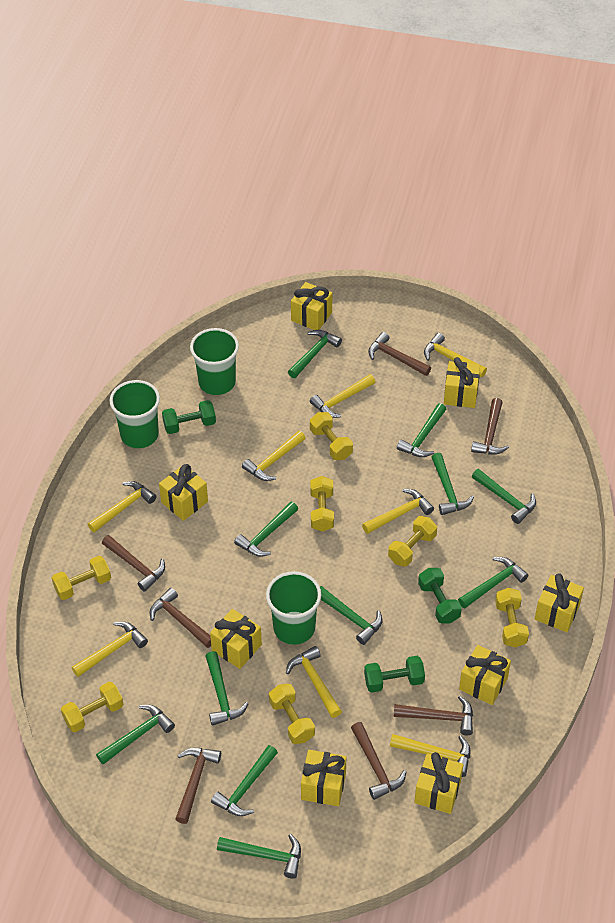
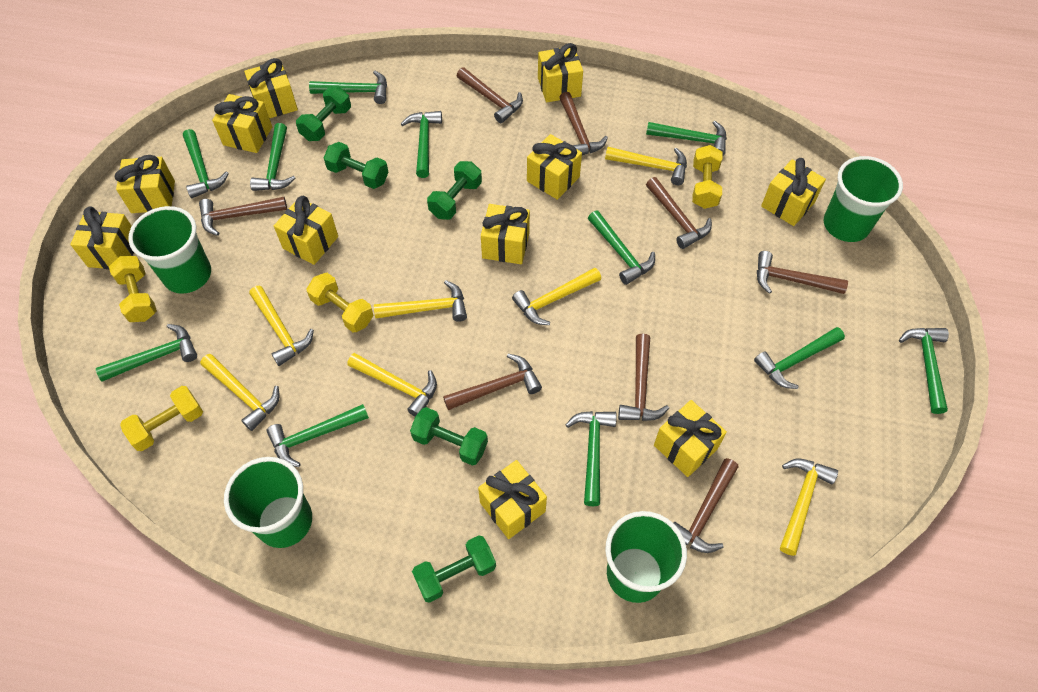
brown hammer: [102,535,165,592] [149,588,211,648] [175,748,221,824] [351,722,406,800] [368,332,431,376] [394,696,473,735] [471,398,509,455] = 7 -> [199,197,287,236] [443,354,542,410] [457,67,523,123] [559,92,608,155] [618,334,669,421] [646,177,712,249] [673,458,738,553] [757,251,848,294] = 8
green cup: [110,380,160,448] [190,328,239,395] [266,571,321,645] = 3 -> [128,206,211,294] [224,457,312,548] [605,511,687,603] [823,156,903,242] = 4
green dumbbell: [162,400,216,434] [364,656,425,693] [418,568,462,624] = 3 -> [296,87,351,141] [324,142,389,189] [410,407,488,466] [412,535,496,603] [427,161,482,220] = 5
yellow dumbbell: [52,556,111,600] [61,682,123,732] [269,684,315,744] [310,412,353,460] [310,476,334,532] [388,516,437,567] [495,588,529,647] = 7 -> [109,256,157,322] [120,386,203,451] [306,273,374,332] [692,145,723,209] = 4
yellow gift: [159,464,208,521] [210,609,262,669] [291,282,332,330] [301,750,346,806] [414,752,464,814] [444,357,480,408] [459,645,511,705] [535,573,584,632] = 8 -> [70,206,134,269] [115,155,175,213] [212,94,272,153] [244,58,298,118] [274,196,338,265] [478,460,547,539] [481,204,530,264] [527,134,582,200] [538,43,583,102] [654,400,727,477] [761,158,826,226] = 11
yellow hammer: [72,621,148,677] [88,481,156,533] [242,431,305,481] [286,646,342,718] [310,374,375,418] [362,489,434,534] [390,734,470,777] [424,333,487,377] = 8 -> [200,354,280,431] [249,286,314,366] [347,353,437,417] [374,280,467,322] [512,268,601,325] [605,147,687,185] [780,459,838,556] = 7

